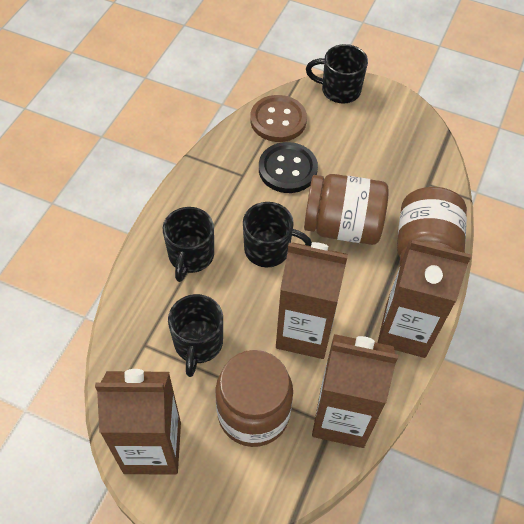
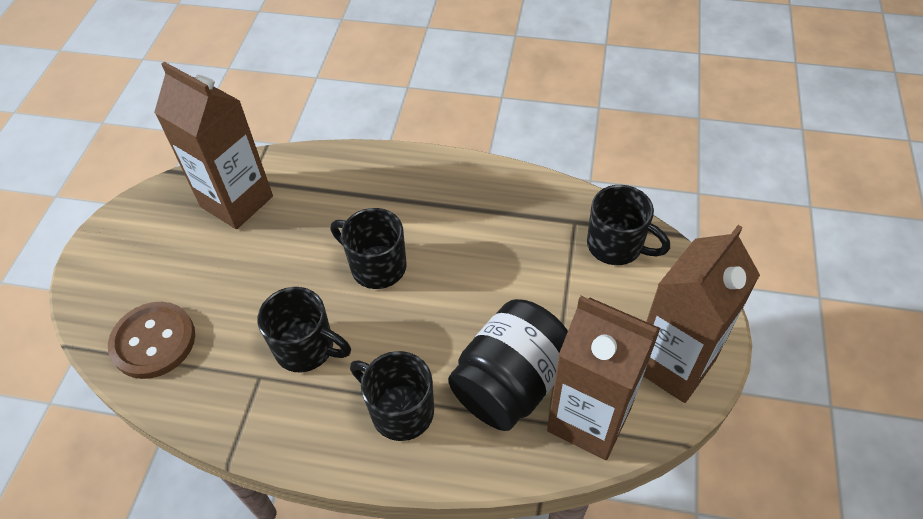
black button: [259,142,318,193] = 1 -> none = 0
black jar: none = 0 -> [448,299,568,431] = 1
brown carton: [95,369,181,475] [276,242,348,359] [312,334,398,448] [377,240,471,358] = 4 -> [154,62,273,229] [547,296,661,460] [643,225,760,403] = 3
brown jar: [215,350,293,447] [304,174,389,245] [397,187,467,265] = 3 -> none = 0

